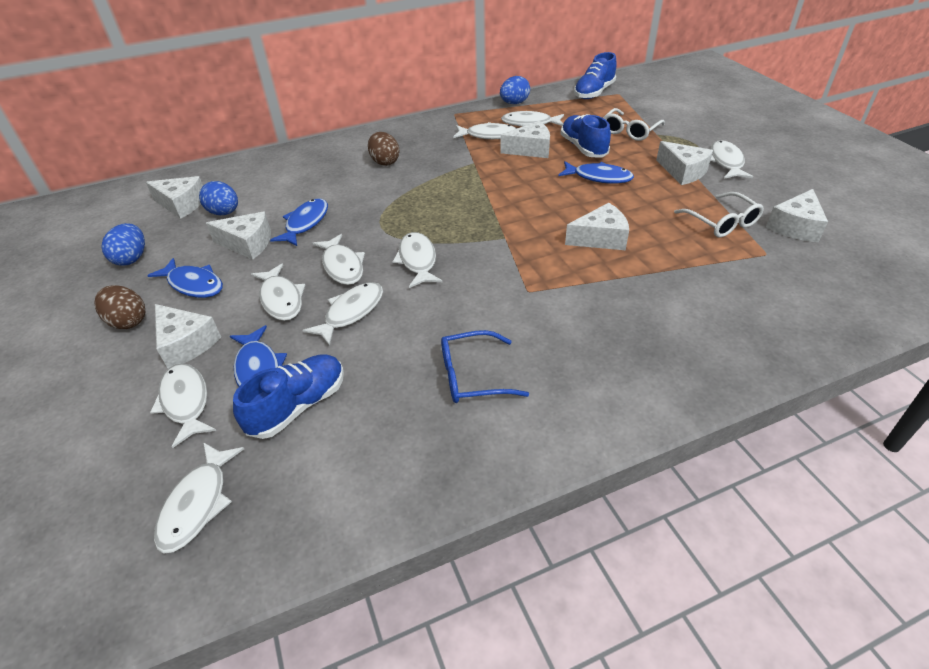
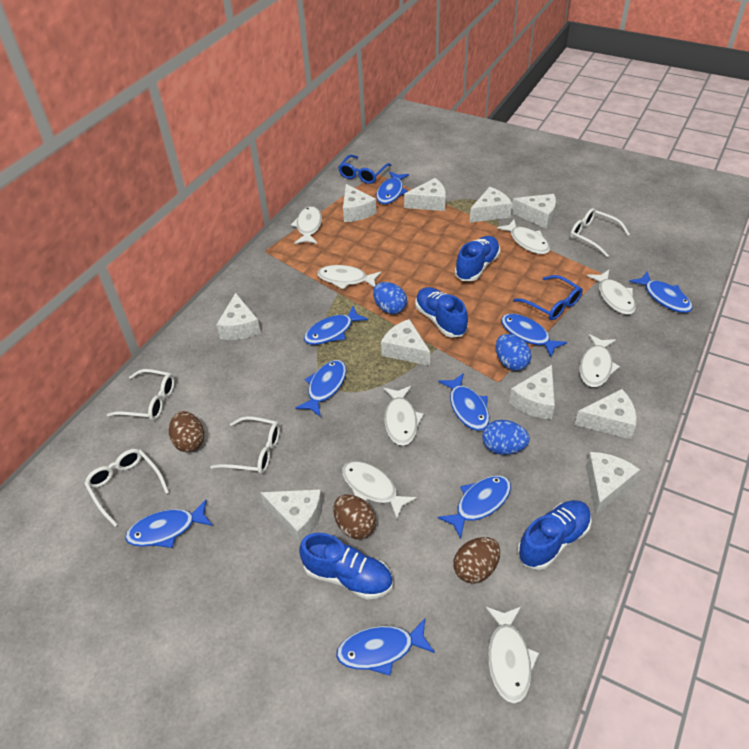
blue fish: [147,258,223,298] [230,325,287,387] [270,199,328,246] [558,161,634,184] = 4 -> [125,500,213,548] [295,360,346,417] [304,306,368,345] [336,618,435,675] [376,171,409,204] [438,373,489,431] [438,475,511,539] [501,314,567,357] [629,272,693,313] = 9
blue glasses: [441,330,529,403] = 1 -> [338,155,392,184] [513,275,583,320] = 2
blue shoe: [233,355,344,439] [560,114,611,157] [574,52,617,99] = 3 -> [299,533,393,600] [415,287,468,338] [455,236,500,281] [518,500,592,570] = 4
brown egg: [94,285,145,329] [368,132,399,166] = 2 -> [169,411,204,452] [333,494,376,539] [453,537,500,584] = 3
white cheese: [146,176,203,219] [155,304,221,368] [206,211,271,260] [501,121,550,158] [565,203,629,250] [656,141,713,185] [766,189,828,242] = 7 -> [216,293,261,340] [260,489,323,544] [343,184,376,222] [381,319,430,366] [404,178,446,211] [470,187,512,222] [509,365,555,420] [511,194,556,229] [575,389,637,439] [586,452,640,516] = 10
white fish: [150,363,217,448] [154,442,244,553] [251,264,305,321] [303,282,383,346] [312,234,365,285] [392,232,442,288] [453,122,517,139] [501,111,564,127] [710,140,753,179] = 9 -> [291,206,322,244] [317,265,381,289] [342,461,417,519] [383,386,424,446] [485,607,539,703] [497,220,550,254] [579,334,620,387] [587,270,636,314] = 8
white glasses: [603,108,665,141] [674,192,764,238] = 2 -> [84,449,169,527] [107,369,175,421] [210,416,280,474] [570,208,630,257] = 4

